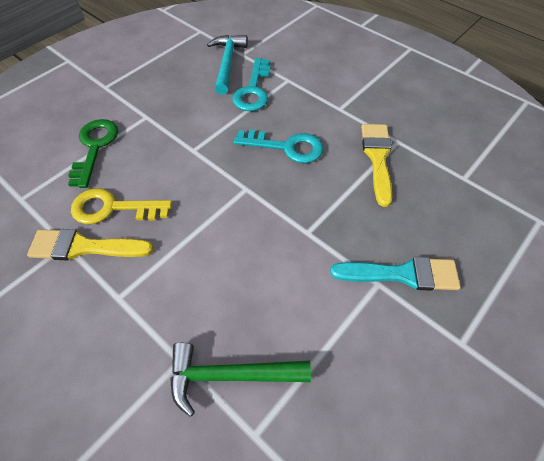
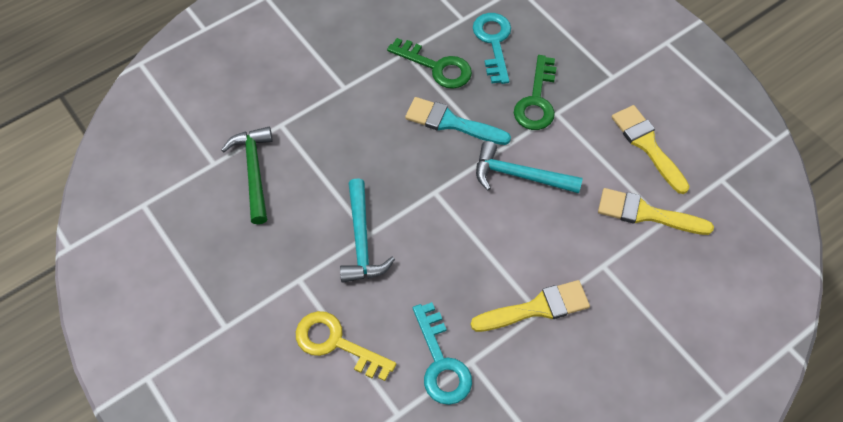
green key: [68,119,118,188] = 1 -> [387,38,472,89] [514,55,556,130] = 2
turquoise hammer: [207,35,248,94] = 1 -> [340,178,395,283] [476,141,583,193] = 2
yellow brush: [27,229,153,260] [361,124,392,207] = 2 -> [470,280,590,332] [598,188,714,235] [612,105,690,194] = 3

